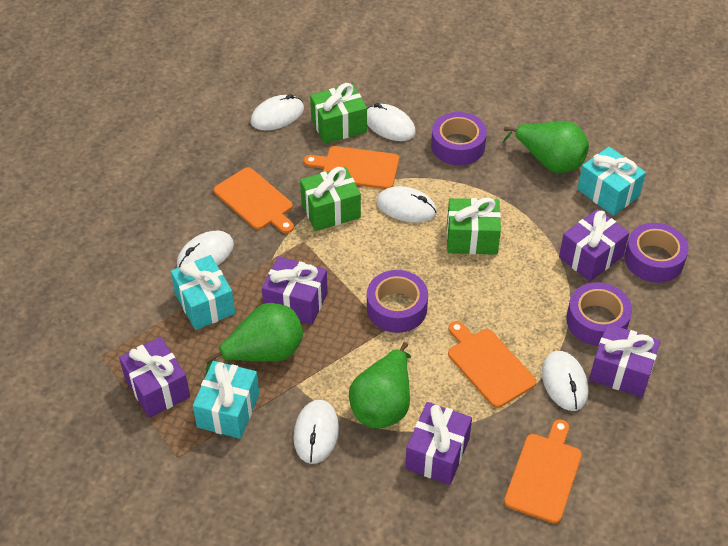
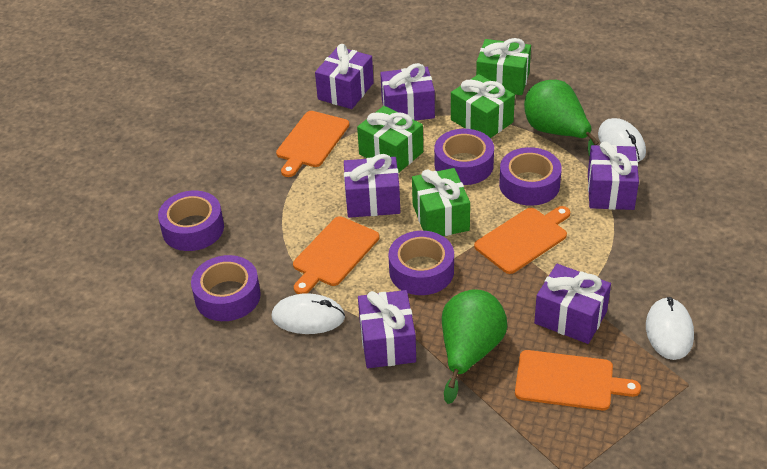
green gift: [300,166,361,231] [310,83,367,144] [447,197,501,255] = 3 -> [357,106,423,172] [412,168,470,236] [451,74,515,138] [476,38,531,95] = 4
green pear: [205,303,303,374] [349,342,411,429] [503,121,589,173] = 3 -> [442,289,507,404] [524,80,599,157] = 2
purple gift: [119,337,190,418] [262,256,328,325] [405,402,472,485] [559,209,629,281] [589,324,661,397] = 5 -> [315,44,374,109] [344,154,400,218] [358,290,416,368] [380,63,435,121] [534,264,611,344] [588,141,639,210] = 6
purple tape: [367,270,428,333] [431,112,487,165] [566,282,632,346] [624,223,689,283] = 4 -> [158,191,224,251] [191,255,261,321] [388,231,454,295] [434,129,494,185] [499,147,562,206] = 5
turquoise gift: [171,255,235,330] [193,361,260,439] [577,147,646,216] = 3 -> none = 0
white mouse: [177,231,234,268] [251,94,304,130] [294,400,339,464] [367,103,416,141] [376,186,437,223] [542,351,588,411] = 6 -> [272,293,345,334] [598,118,646,162] [646,297,694,360] = 3

